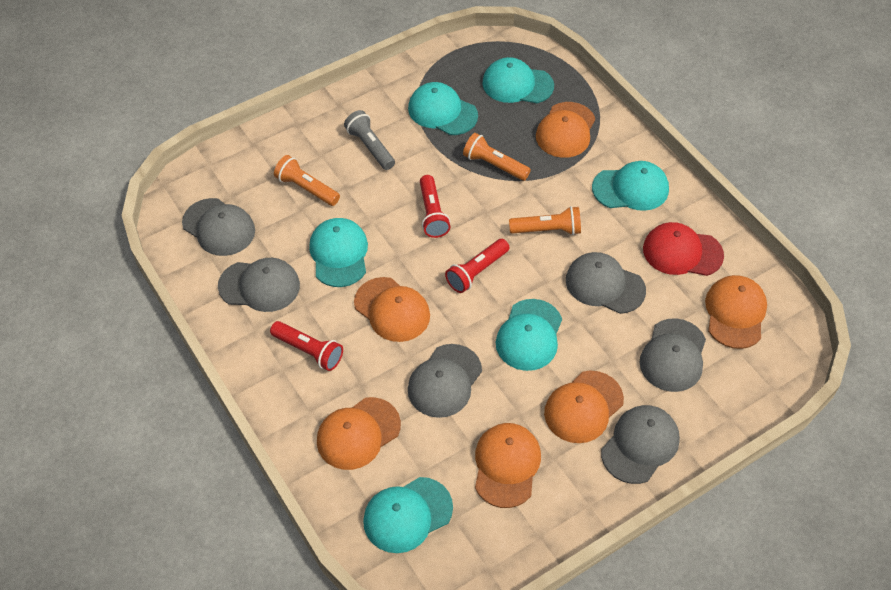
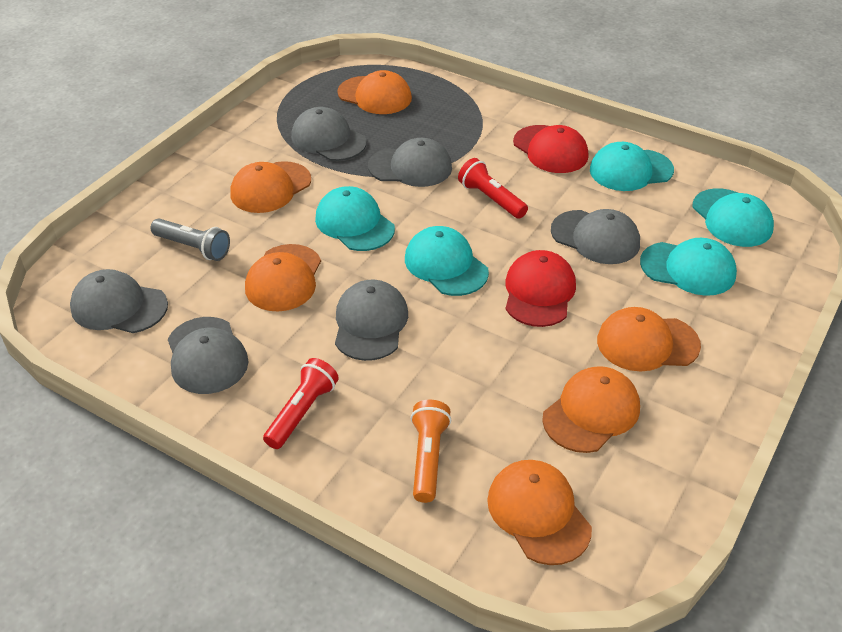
orange flashlight: [274,155,340,206] [463,133,531,181] [509,206,581,235] = 3 -> [411,400,451,503] = 1
red cap: [643,222,724,276] = 1 -> [506,250,576,327] [513,125,588,173] = 2
red flashlight: [270,321,343,371] [420,175,450,238] [445,239,509,293] = 3 -> [263,358,339,449] [458,158,528,219] = 2
turquoise cap: [309,218,368,287] [363,477,453,553] [408,82,478,135] [482,57,554,103] [496,299,562,371] [592,161,669,211] = 6 -> [315,186,395,251] [405,226,489,296] [590,142,674,191] [640,238,737,296] [692,189,774,247] = 5

